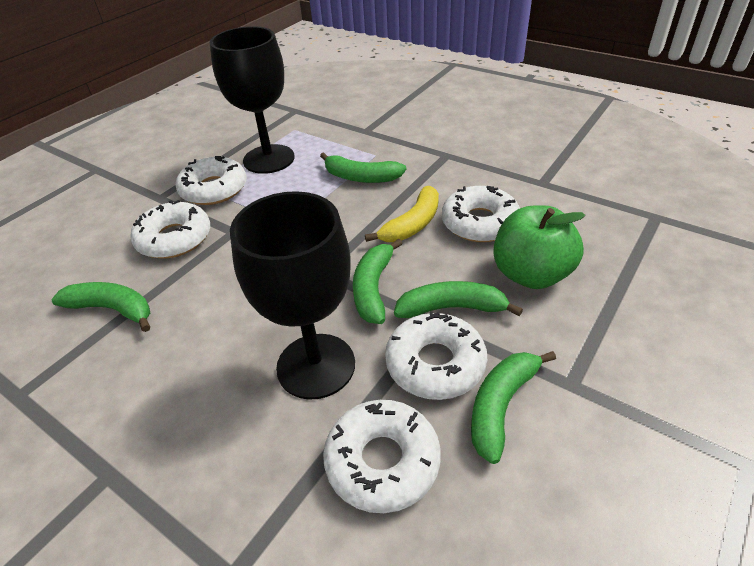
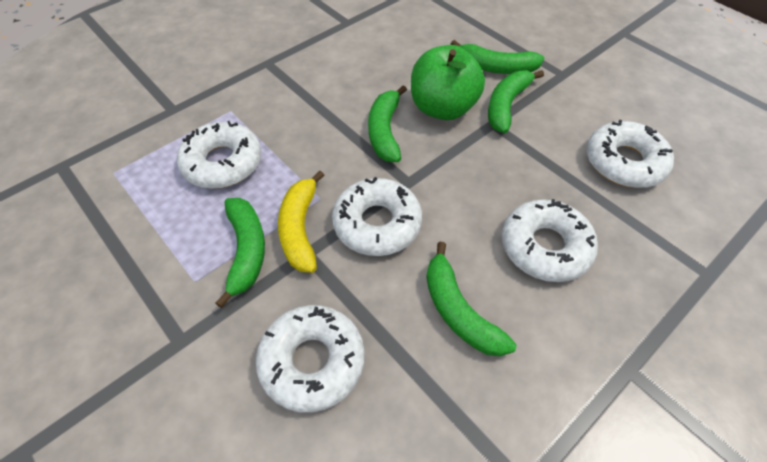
black goblet: [210,26,295,174] [230,191,355,400] = 2 -> none = 0

